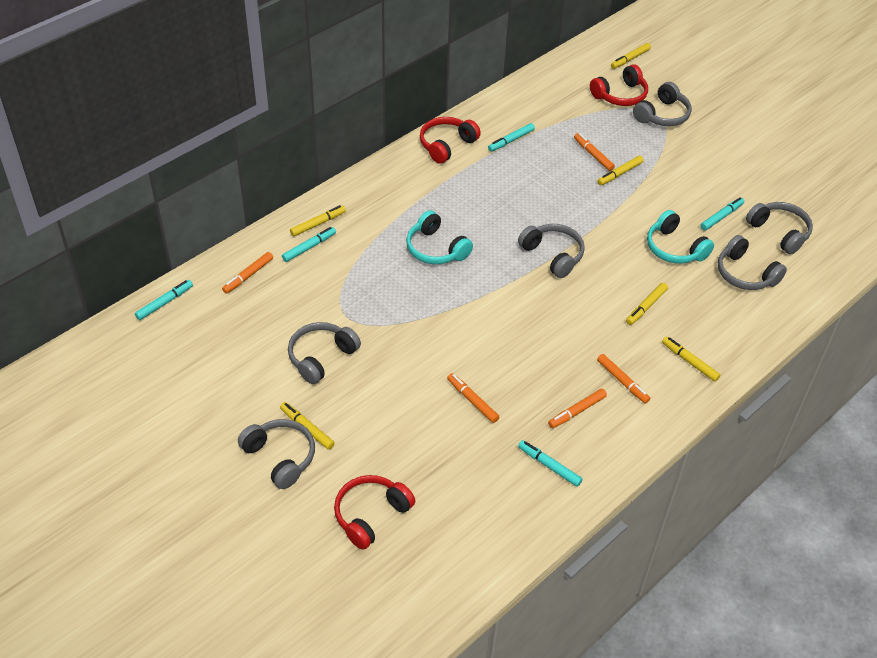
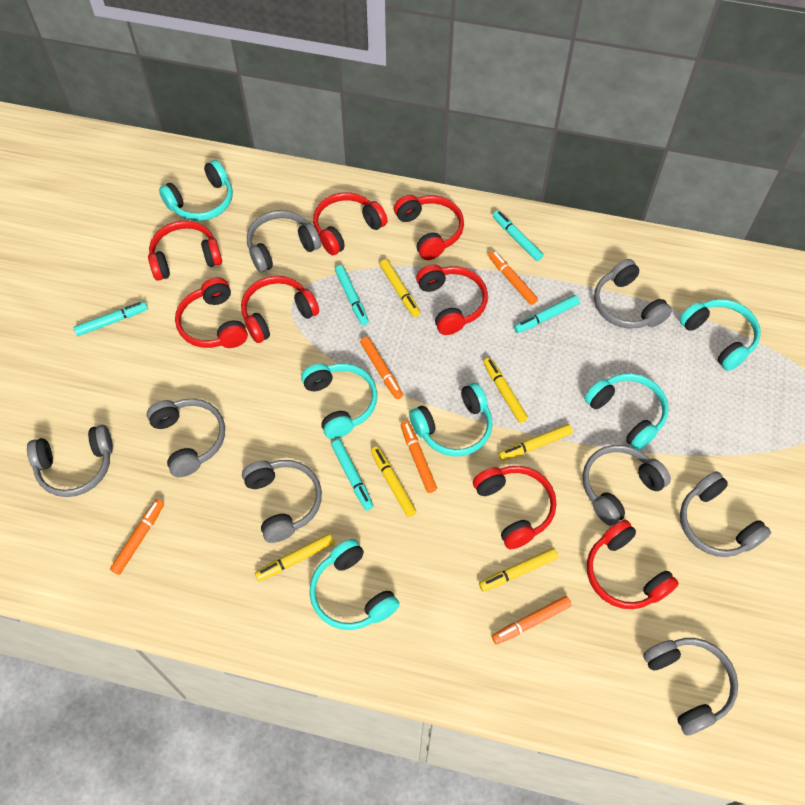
grey headphones: [238,419,315,489] [288,322,361,384] [518,224,585,278] [633,82,692,126] [718,235,787,290] [746,202,813,254] = 6 -> [27,425,113,497] [147,398,225,477] [242,460,322,543] [247,210,321,272] [582,445,671,526] [594,259,672,329] [643,638,738,736] [680,471,771,557] = 8
red headphones: [334,475,415,550] [420,117,481,164] [590,64,648,106] = 3 -> [148,220,222,281] [175,277,248,348] [241,276,319,343] [313,192,388,255] [394,195,464,260] [416,264,488,335] [473,466,557,549] [587,520,679,609] = 8
turquoise headphones: [406,210,473,264] [647,210,714,264] = 2 -> [159,160,233,221] [301,363,377,439] [309,539,400,630] [409,383,493,457] [584,373,669,450] [679,299,761,371] = 6

